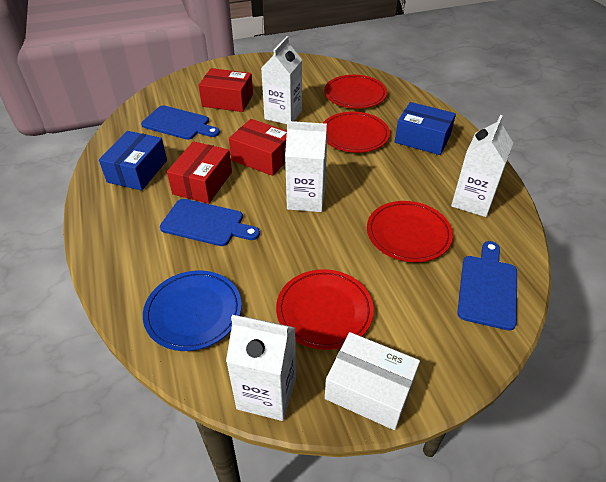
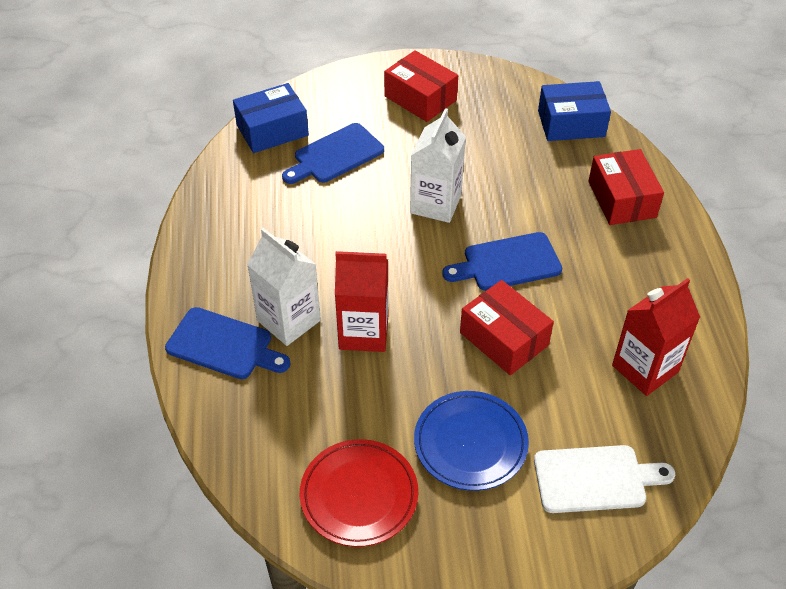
red carton: none = 0 -> [335,251,388,352] [612,278,700,396] = 2
red plate: [276,269,374,350] [323,112,390,153] [324,75,387,108] [367,201,453,262] = 4 -> [300,439,418,547] = 1
white box: [325,332,420,430] = 1 -> none = 0
white carton: [226,315,296,421] [261,36,302,124] [285,121,327,212] [451,115,513,217] = 4 -> [247,228,321,346] [410,108,466,223] = 2
white cutting board: none = 0 -> [534,445,675,513] = 1

